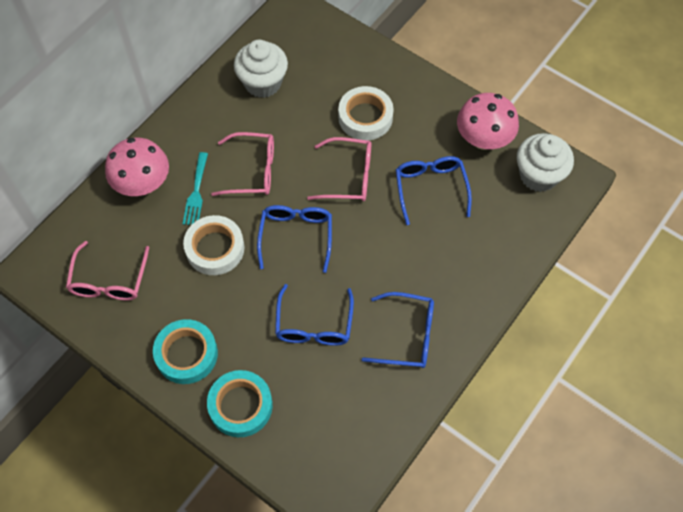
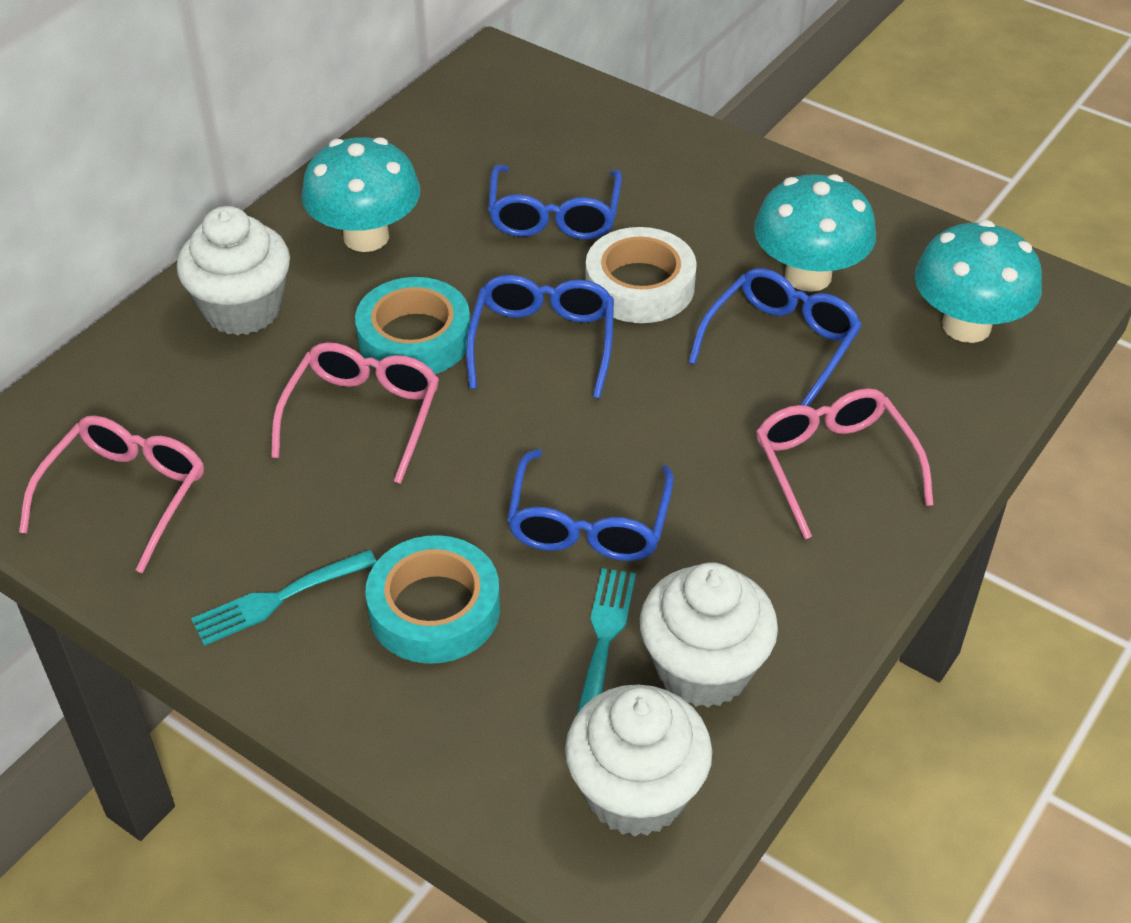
pink mushroom: [105,138,169,196] [457,93,519,150] = 2 -> none = 0
turquoise fork: [183,152,208,225] = 1 -> [191,550,377,646] [577,568,636,714] = 2
turquoise mushroom: none = 0 -> [301,137,420,252] [754,174,876,292] [915,220,1042,343] = 3
white cupcake: [234,40,288,98] [517,133,574,192] = 2 -> [177,206,290,336] [565,685,712,837] [640,562,778,708] = 3
white tape: [183,215,245,275] [338,86,394,140] = 2 -> [585,227,697,323] = 1

